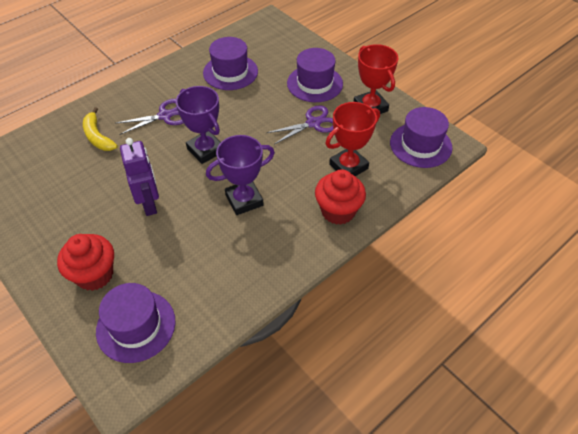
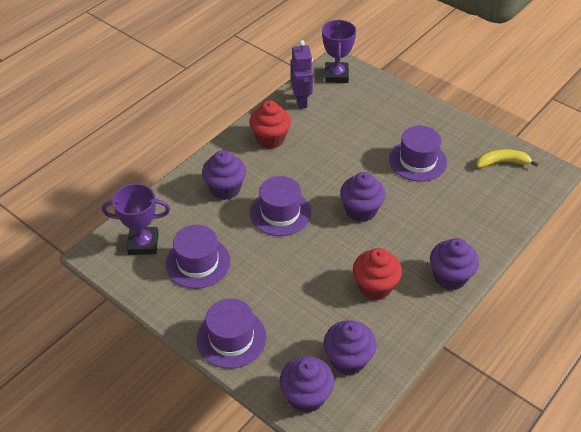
purple cupcake: none = 0 -> [202,150,246,200] [280,356,335,413] [324,320,377,375] [340,172,386,222] [430,238,479,290] = 5
purple scissors: [116,99,184,135] [266,105,334,144] = 2 -> none = 0
red trophy: [326,102,380,176] [353,44,398,114] = 2 -> none = 0

